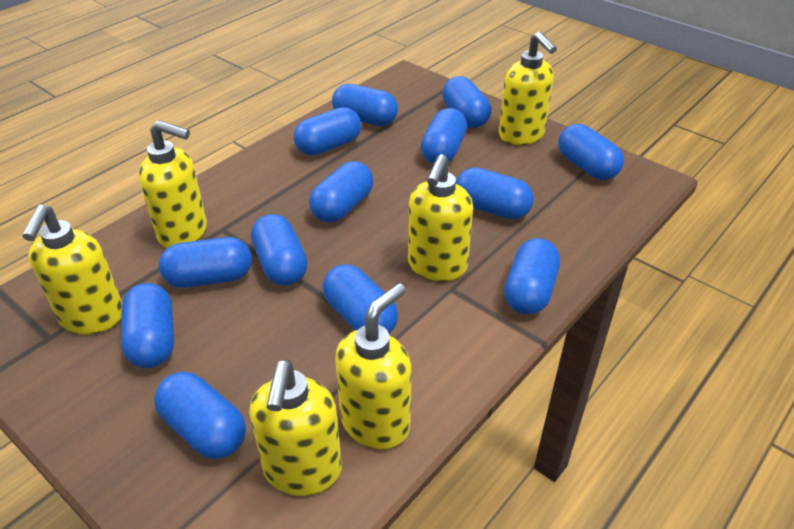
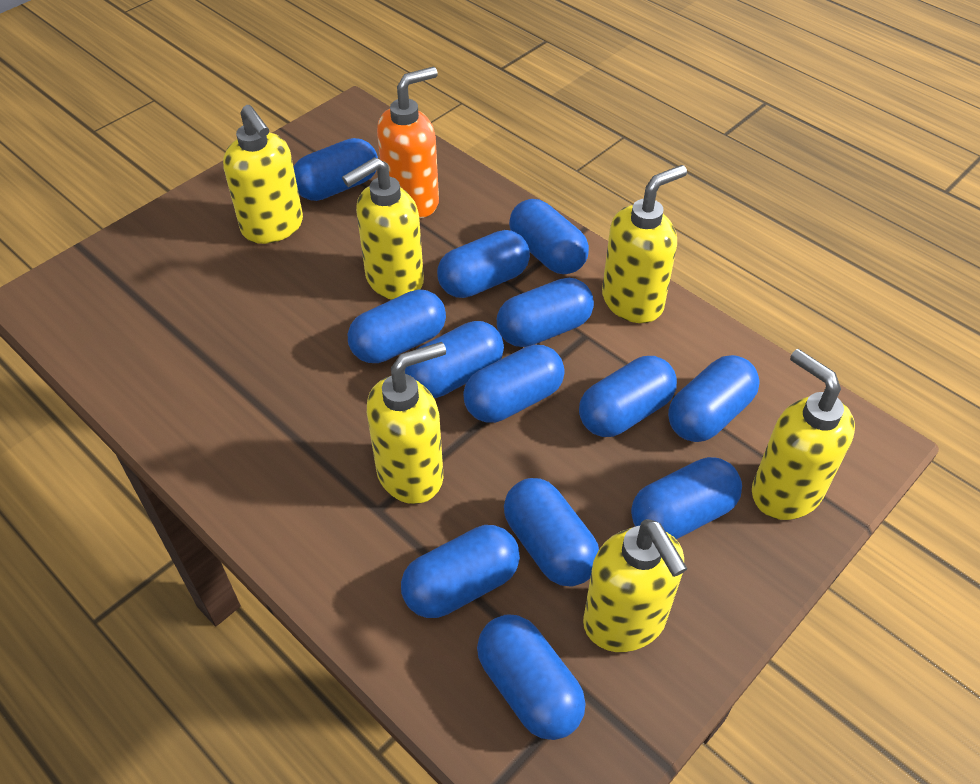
orange soap dispenser: none = 0 -> [377,67,439,218] = 1

